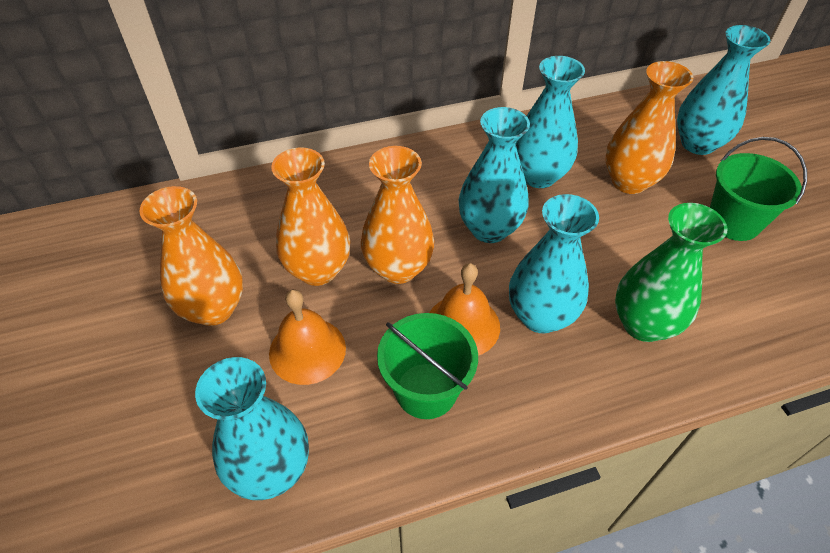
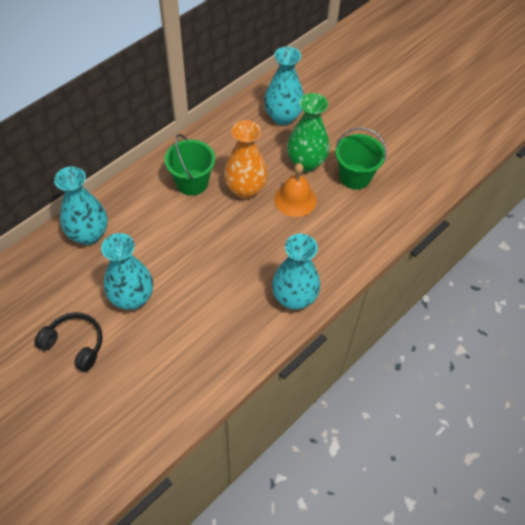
black headphones: none = 0 -> [34,312,103,372] = 1
orange bell: [269,289,346,385] [429,263,500,356] = 2 -> [274,163,317,217] = 1
orange vase: [139,186,243,326] [271,148,350,286] [361,146,434,284] [605,61,693,194] = 4 -> [224,120,268,199] = 1
turquoise vase: [195,357,309,500] [459,107,530,243] [509,194,599,333] [516,56,585,188] [677,25,770,155] = 5 -> [54,166,108,245] [101,233,153,310] [264,46,304,125] [272,234,320,310] = 4

